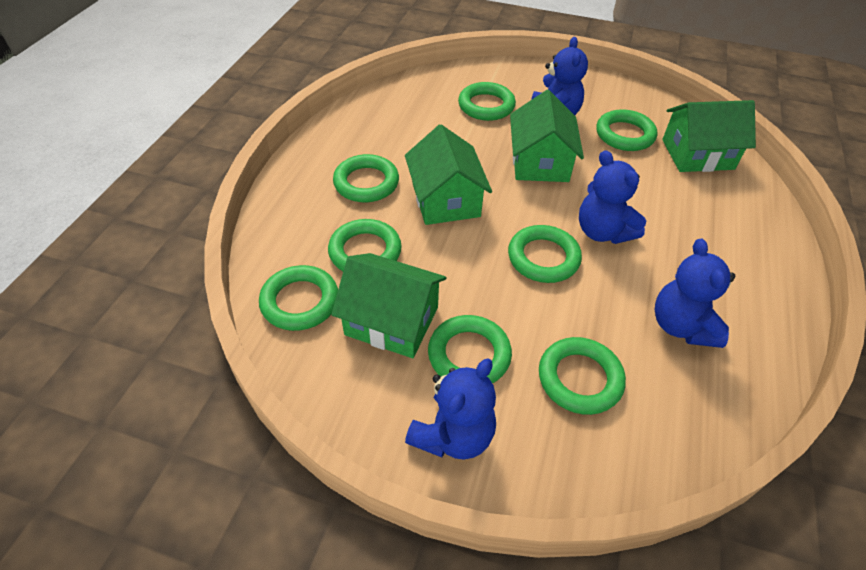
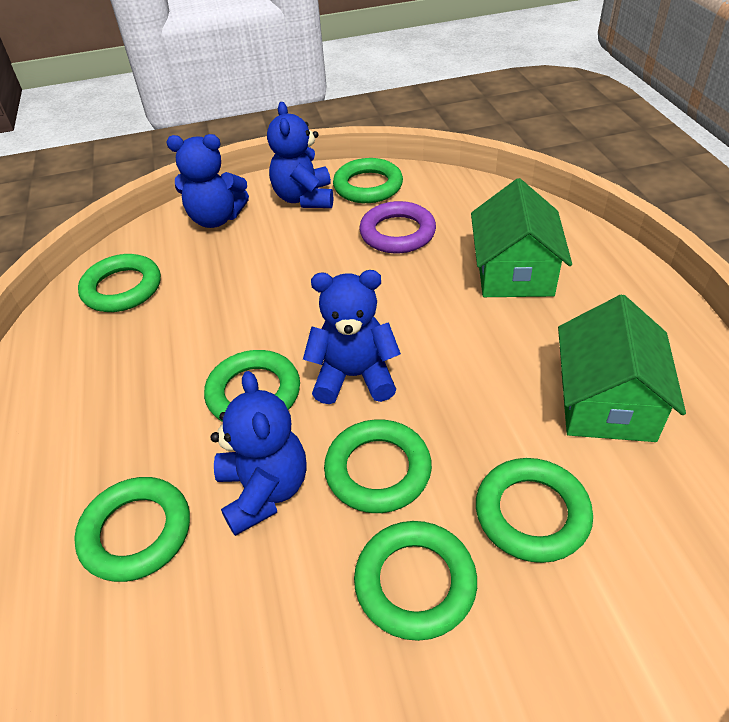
green house: [331,253,446,358] [405,124,492,225] [510,90,584,182] [662,100,756,172] = 4 -> [471,178,572,297] [558,295,686,442] = 2
green ring: [259,265,338,331] [328,219,402,271] [333,154,399,202] [428,315,512,384] [458,82,516,121] [508,225,582,283] [539,337,626,415] [596,109,657,151] = 8 -> [74,477,190,582] [78,254,161,312] [204,350,300,422] [324,419,432,513] [333,158,403,203] [354,521,477,641] [476,458,593,563] = 7
purple ring: none = 0 -> [359,201,436,254] = 1

